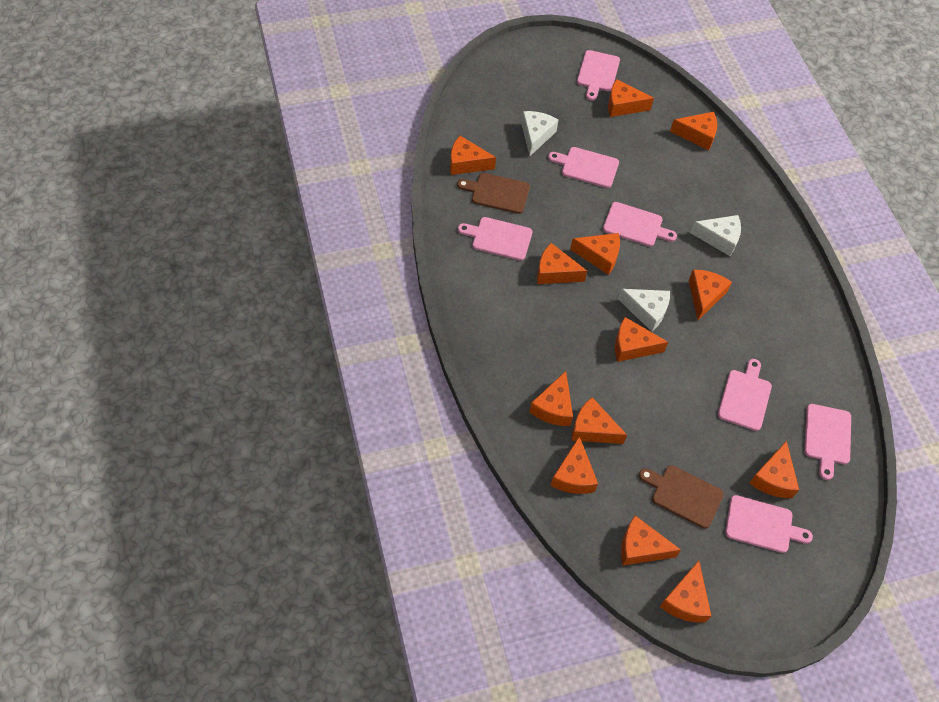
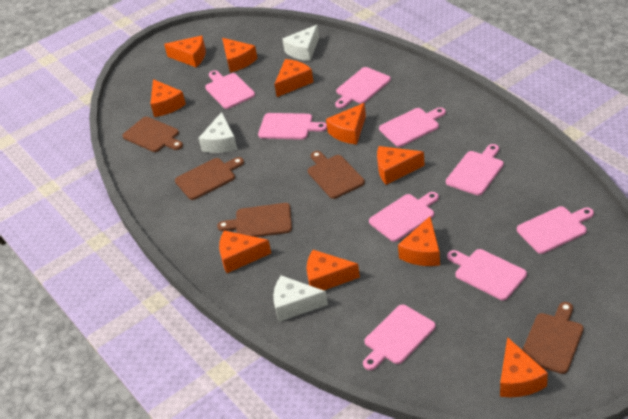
brown cutting board: [457,173,530,214] [639,465,724,529] = 2 -> [122,117,183,152] [175,157,244,200] [217,203,292,237] [308,151,365,199] [522,302,584,374] = 5
orange cheese: [450,136,496,175] [529,371,573,426] [537,243,587,284] [551,436,598,494] [570,233,620,275] [571,397,627,444] [608,79,654,117] [615,317,668,362] [621,516,681,565] [660,561,711,623] [670,112,717,150] [688,270,732,320] [749,441,799,498] = 13 -> [151,79,186,117] [164,35,206,67] [219,230,271,273] [222,38,258,73] [274,59,313,97] [307,250,360,290] [326,103,366,144] [377,146,425,185] [398,216,440,266] [500,337,548,397] = 10
pink cutting board: [458,217,532,261] [548,147,619,188] [577,50,620,101] [603,202,677,246] [718,359,772,431] [725,495,813,553] [804,404,851,480] = 7 -> [205,70,255,109] [258,113,327,140] [335,67,391,108] [363,305,436,370] [369,192,439,242] [379,107,446,147] [446,144,504,195] [447,249,527,300] [517,206,594,254] = 9

